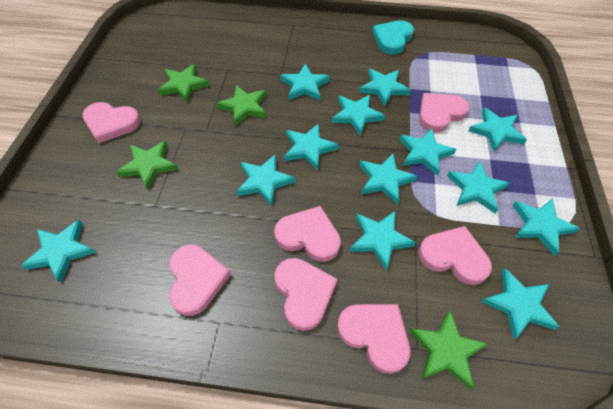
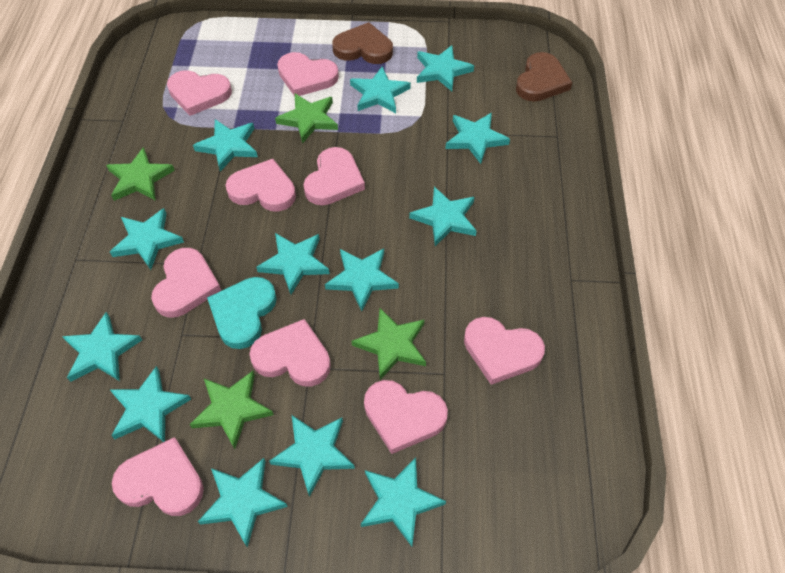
brown heart: none = 0 -> [332,22,393,64] [516,52,572,102] = 2
pink heart: [82,102,141,143] [169,245,231,316] [274,206,341,262] [274,258,337,331] [337,304,410,374] [418,226,492,285] [419,93,469,132] = 7 -> [112,437,204,516] [151,248,221,318] [167,70,232,116] [225,159,296,211] [249,319,331,387] [277,52,339,96] [303,147,365,205] [364,380,448,454] [464,317,545,385] = 9

